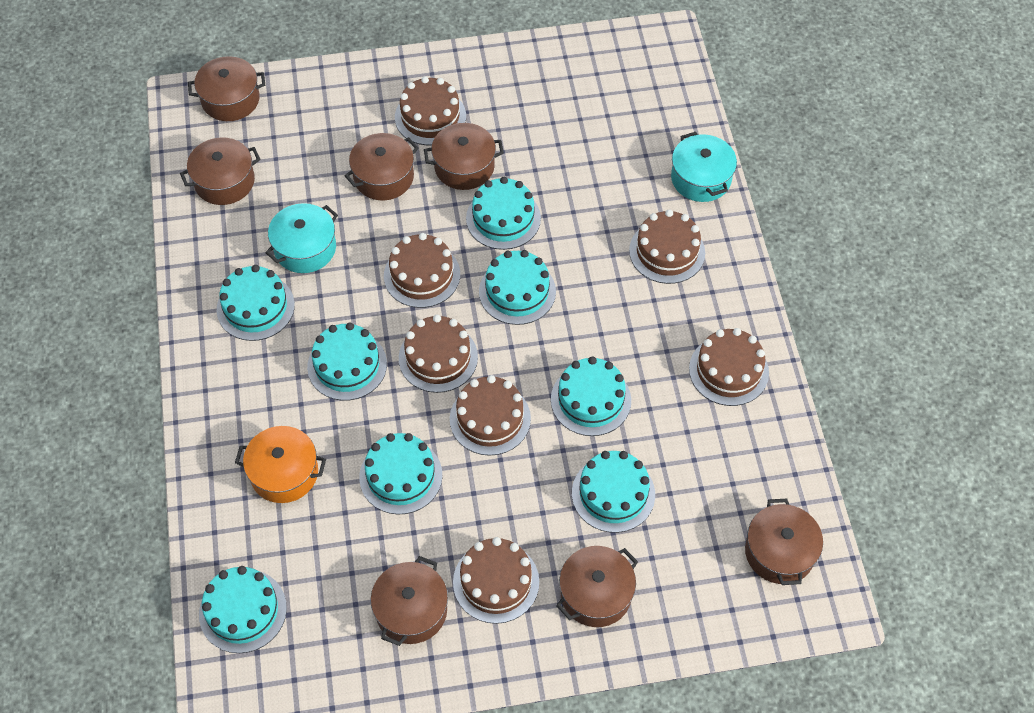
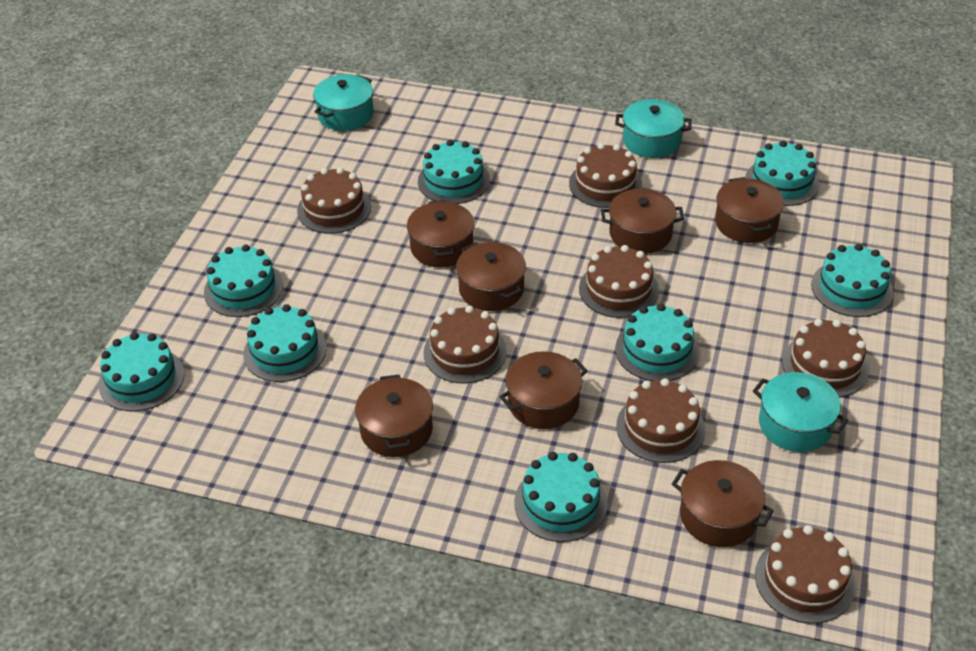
orange pot: [235,426,326,503] = 1 -> none = 0
turquoise pot: [265,203,338,273] [671,132,737,202] = 2 -> [313,74,374,131] [615,99,692,158] [753,372,848,452] = 3

